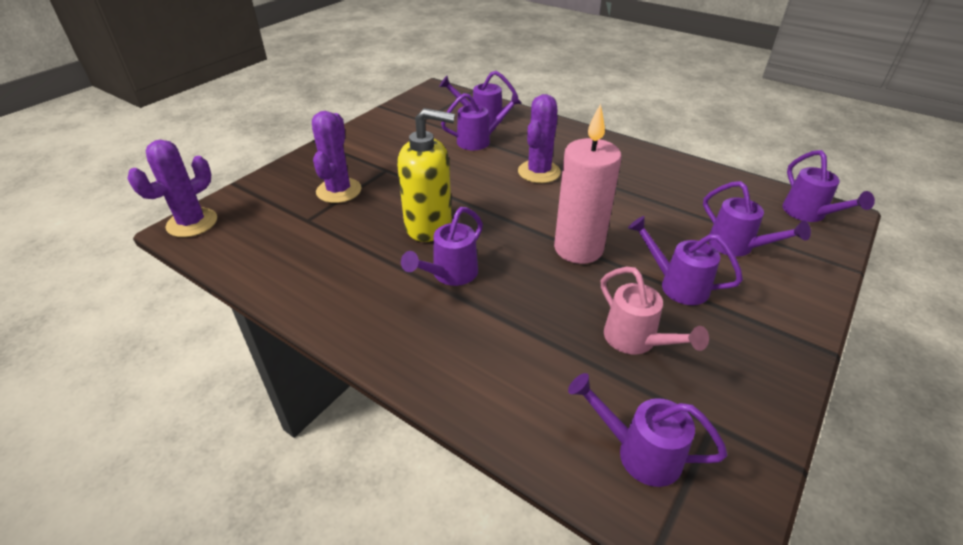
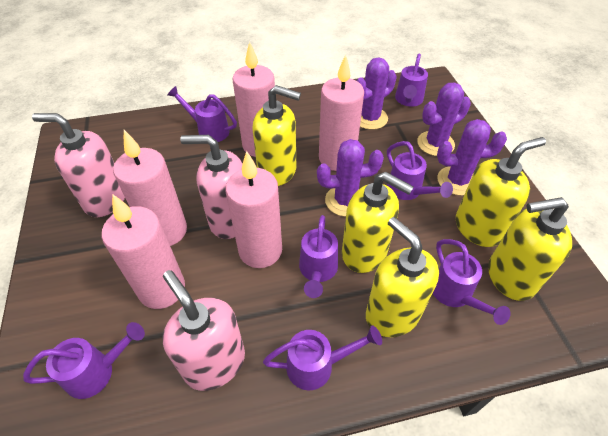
pink candle: [554,103,622,264] = 1 -> [102,194,185,309] [113,130,187,246] [225,151,282,268] [232,41,275,157] [319,55,364,171] = 5
pink soap dispenser: none = 0 -> [32,113,125,217] [162,270,245,391] [180,135,242,239] = 3
pink watering can: [601,267,709,354] = 1 -> none = 0
purple cactus: [127,140,217,237] [312,111,362,203] [518,94,561,183] = 3 -> [317,139,384,217] [356,58,397,130] [417,82,471,156] [437,119,507,196] = 4
yellow soap dispenser: [397,108,455,242] = 1 -> [252,85,301,186] [342,172,414,273] [366,217,439,337] [456,137,546,247] [488,197,572,301] = 5

